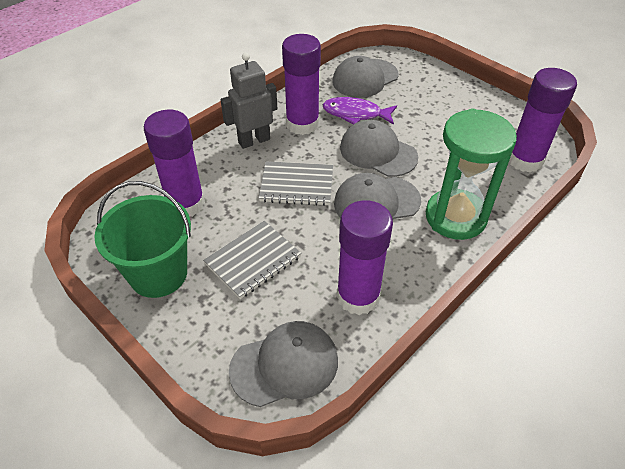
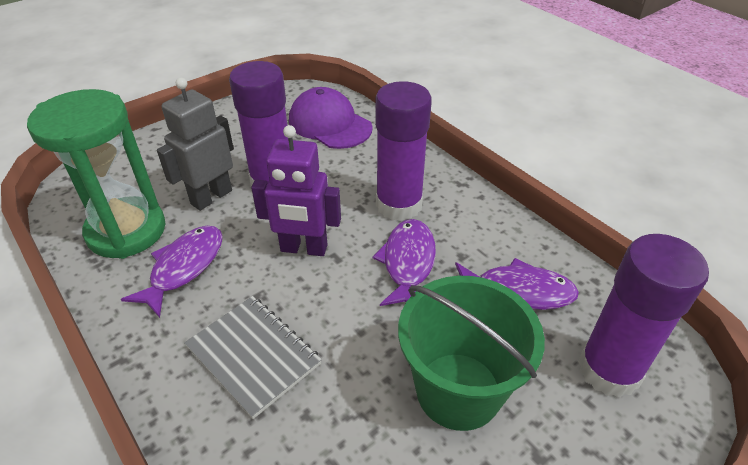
grey cap: [229,321,338,407] [332,56,399,98] [334,173,421,219] [340,120,418,177] = 4 -> none = 0
grey notebook: [203,221,301,299] [259,161,333,206] = 2 -> [184,296,322,419] = 1
purple cap: none = 0 -> [289,87,373,149] = 1
purple fish: [323,97,397,125] = 1 -> [121,226,223,318] [372,219,436,306] [455,258,579,310] = 3
purple glue stick: [144,110,205,217] [282,34,321,135] [336,200,393,315] [509,68,577,173] = 4 -> [229,61,288,187] [375,81,432,221] [578,234,709,398] = 3
purple robot: none = 0 -> [251,125,341,256] = 1

